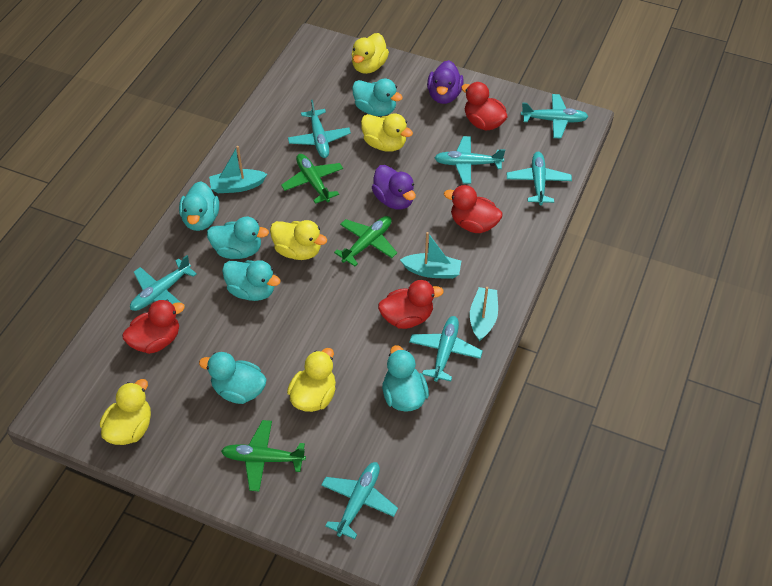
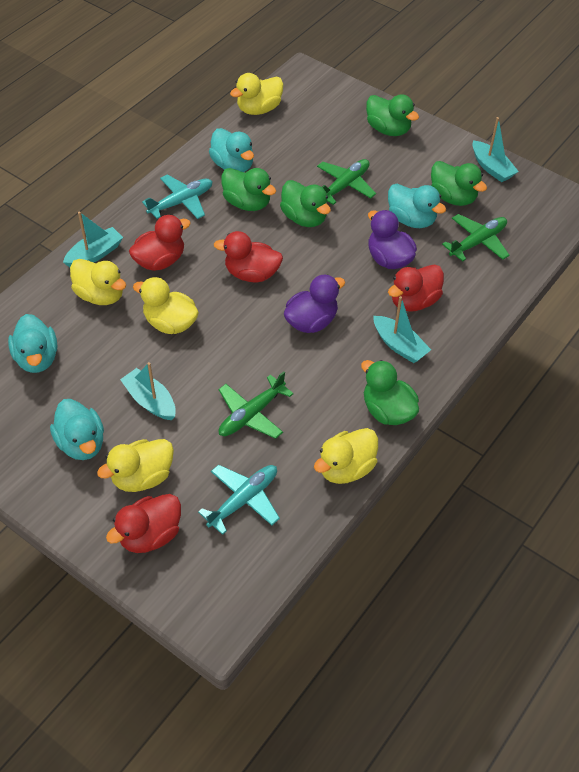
green duck: none = 0 -> [221,168,276,211] [280,180,331,227] [361,360,419,425] [366,94,419,136] [431,161,487,206] = 5
turquoise boat: [209,146,267,193] [400,232,461,279] [470,287,498,341] = 3 -> [63,212,123,267] [120,362,176,420] [373,296,431,363] [473,117,519,182] = 4
turquoise duck: [179,181,219,231] [199,352,267,404] [207,217,269,259] [222,260,281,301] [352,78,403,116] [382,345,429,412] = 6 -> [8,314,58,373] [50,399,104,460] [209,128,254,172] [388,184,446,228] = 4
turquoise plane: [130,255,197,311] [288,100,351,158] [321,462,398,539] [409,316,483,382] [434,136,505,184] [507,152,572,205] [521,94,588,139] = 7 -> [142,174,213,219] [198,465,280,535] = 2

